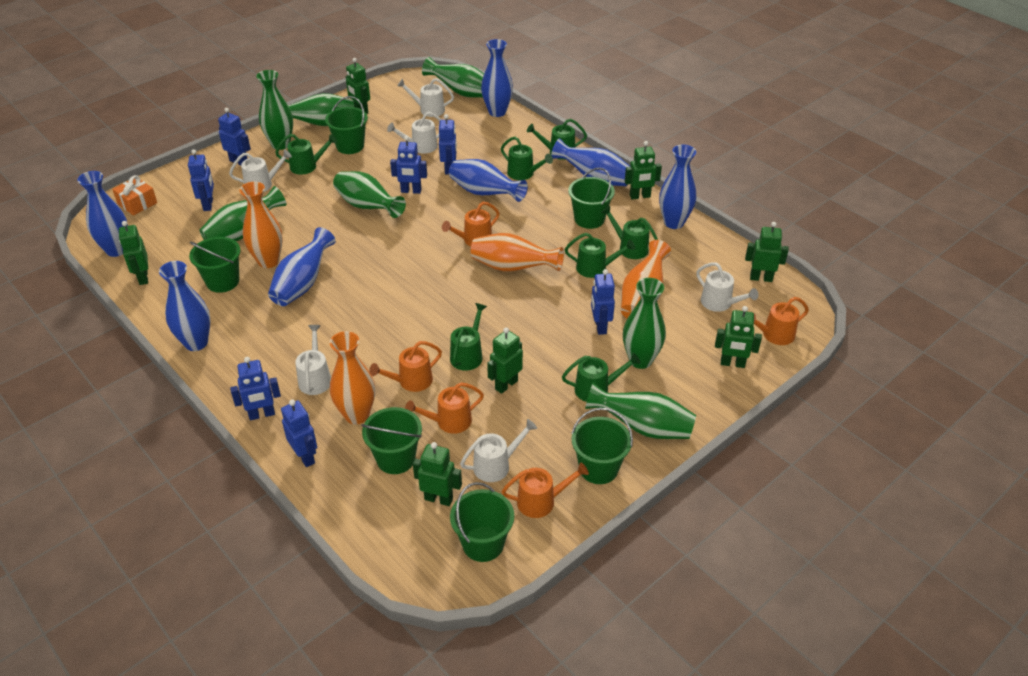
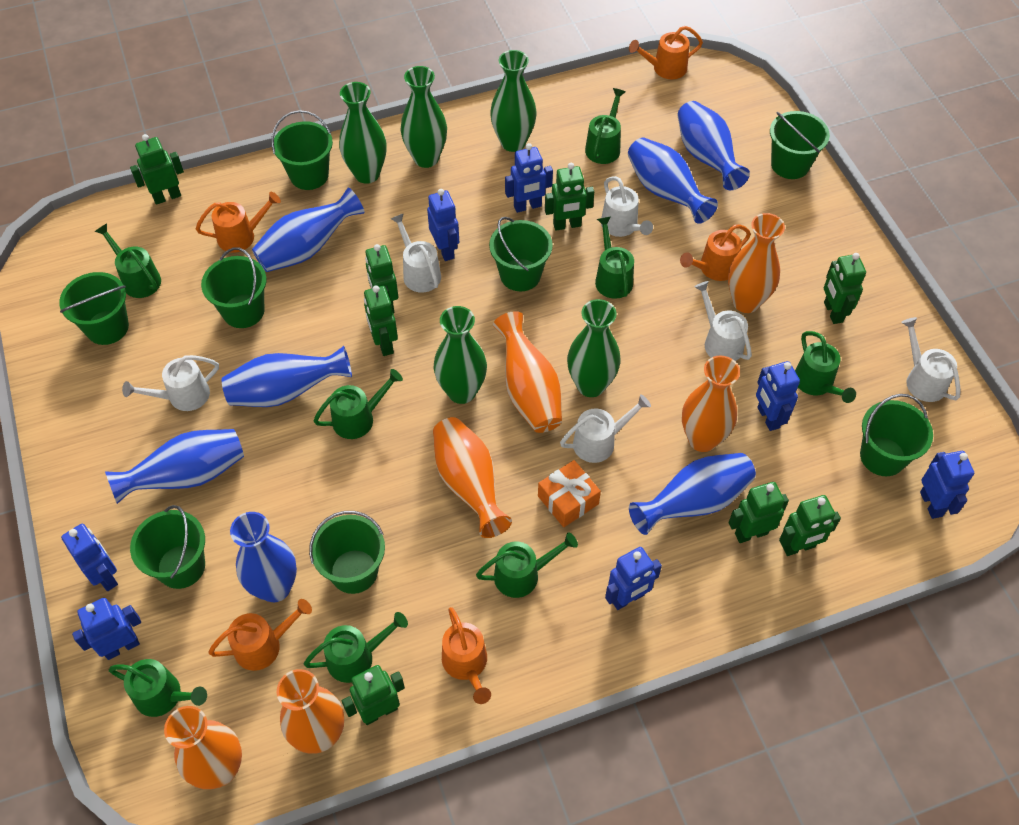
green bucket: [189,237,240,293] [325,96,368,154] [361,407,422,474] [450,482,514,562] [568,168,615,229] [571,408,633,484] = 6 -> [59,272,129,345] [130,505,205,589] [201,247,266,328] [272,110,333,190] [309,511,385,594] [489,217,553,291] [770,111,830,179] [860,394,933,476] = 8
green robot: [119,221,148,285] [346,58,370,114] [413,442,462,506] [487,327,523,394] [625,141,662,200] [715,306,762,368] [745,222,789,282] = 7 -> [130,134,184,205] [342,665,405,725] [364,285,398,356] [365,244,398,314] [545,163,594,230] [728,482,789,543] [779,495,841,556] [824,253,866,324] = 8
green vase: [199,186,286,241] [256,70,293,150] [288,93,354,126] [333,171,406,218] [422,57,484,98] [585,383,696,439] [623,278,666,369] = 7 -> [339,82,387,184] [401,66,447,168] [434,306,487,404] [490,50,537,152] [567,299,621,397] = 5
green watering can: [275,134,337,175] [450,303,487,371] [501,137,553,180] [527,119,587,160] [562,353,641,402] [565,233,635,278] [602,206,658,259] = 7 -> [95,223,161,298] [109,659,207,717] [304,612,408,683] [314,369,403,439] [476,532,578,598] [585,88,626,164] [595,217,634,299] [795,331,856,403] = 8
orange vase: [239,182,283,268] [330,331,375,425] [471,233,564,271] [621,240,671,319] = 4 -> [164,706,242,789] [277,669,344,753] [433,417,512,538] [493,311,562,433] [682,356,740,452] [728,213,785,313] = 6

